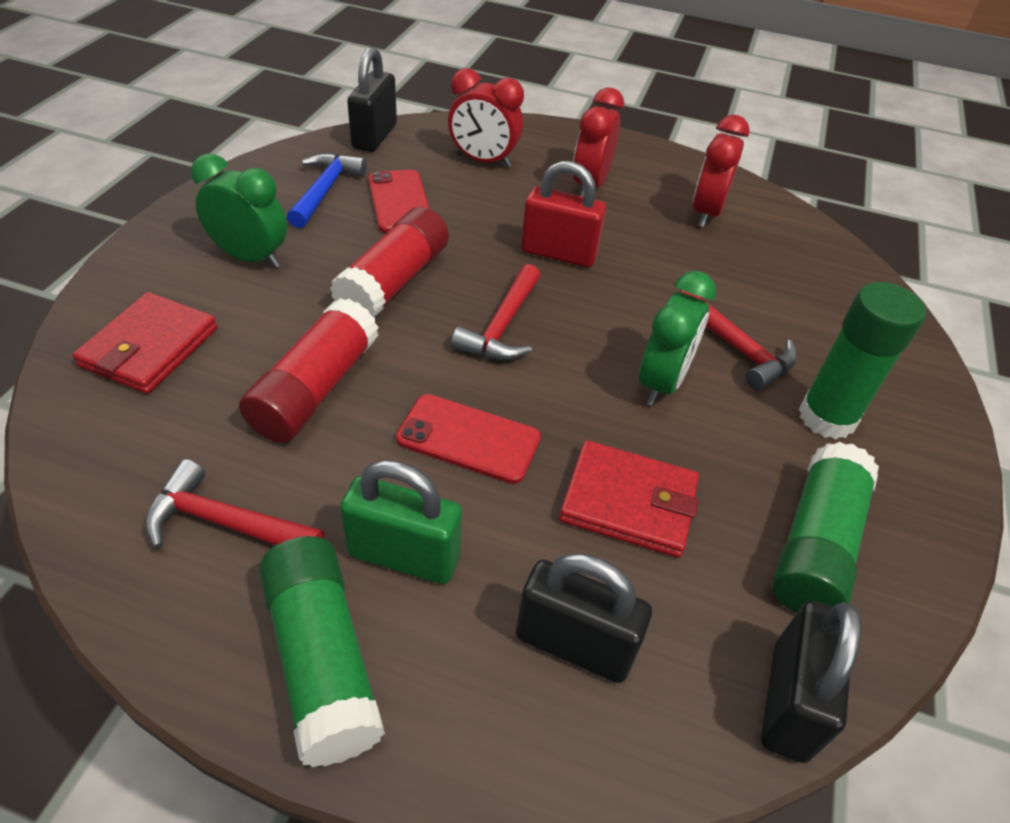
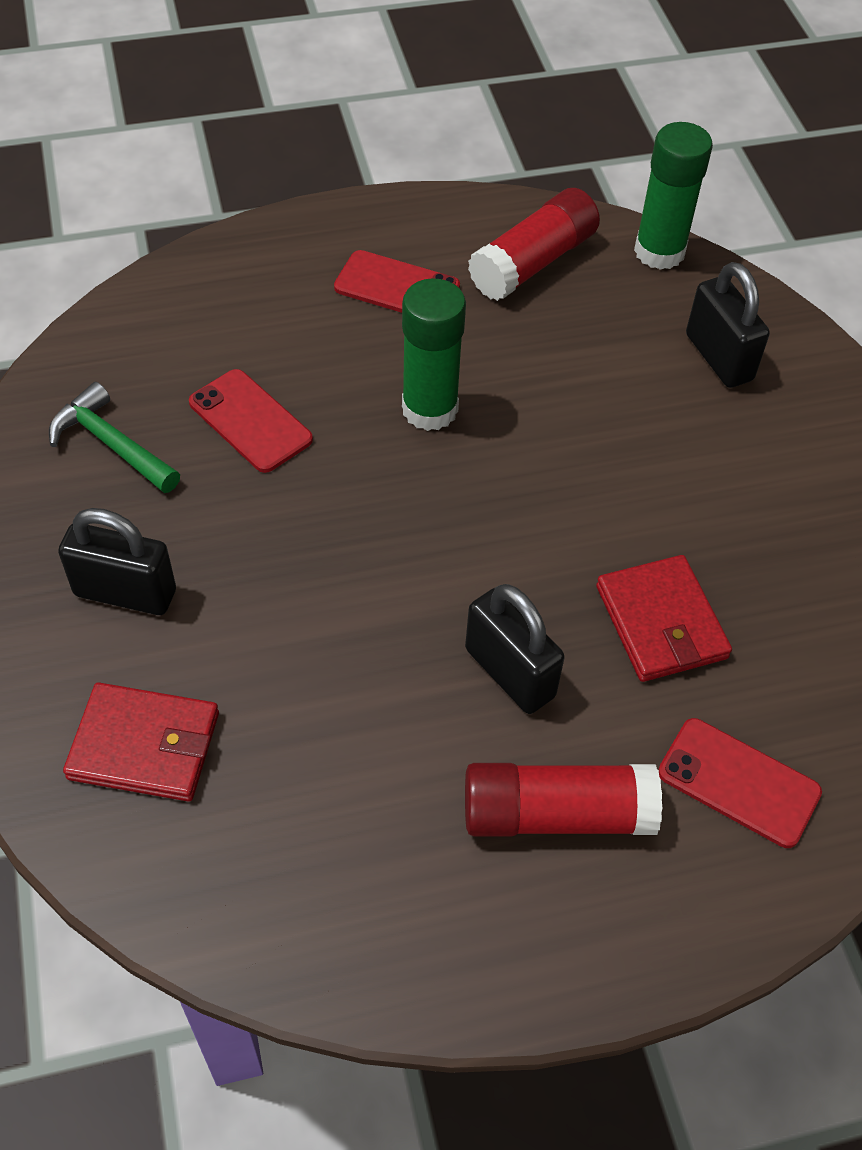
blue hammer: [287,153,367,228] = 1 -> none = 0
green clock: [191,153,287,268] [639,271,716,406] = 2 -> none = 0
green glue stick: [259,536,385,767] [772,442,879,613] [799,282,926,439] = 3 -> [402,278,466,431] [634,122,713,270] = 2
green hammer: none = 0 -> [49,382,180,493] = 1
green padlock: [340,460,462,584] = 1 -> none = 0
red clock: [448,68,524,168] [573,87,624,197] [692,115,750,227] = 3 -> none = 0
red hammer: [144,459,324,549] [451,264,540,361] [681,290,797,391] = 3 -> none = 0
red padlock: [521,161,606,267] = 1 -> none = 0
red phone: [368,170,430,233] [396,394,541,484] = 2 -> [189,369,313,473] [334,250,460,313] [658,718,822,848] = 3

